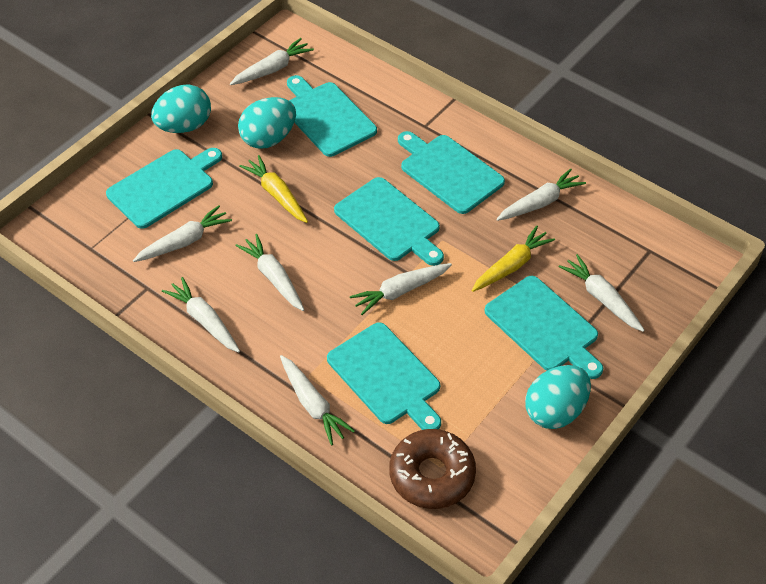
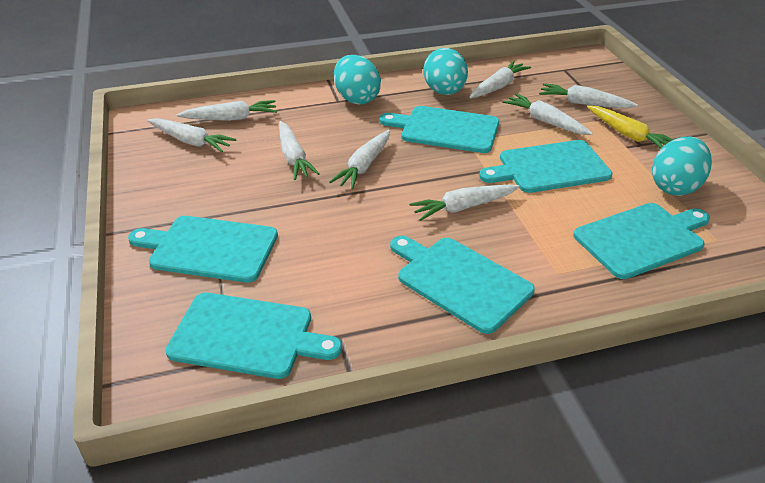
brown donut: [389,429,476,509] = 1 -> none = 0
yellow carrot: [239,155,308,223] [472,226,555,292] = 2 -> [587,105,674,149] = 1

